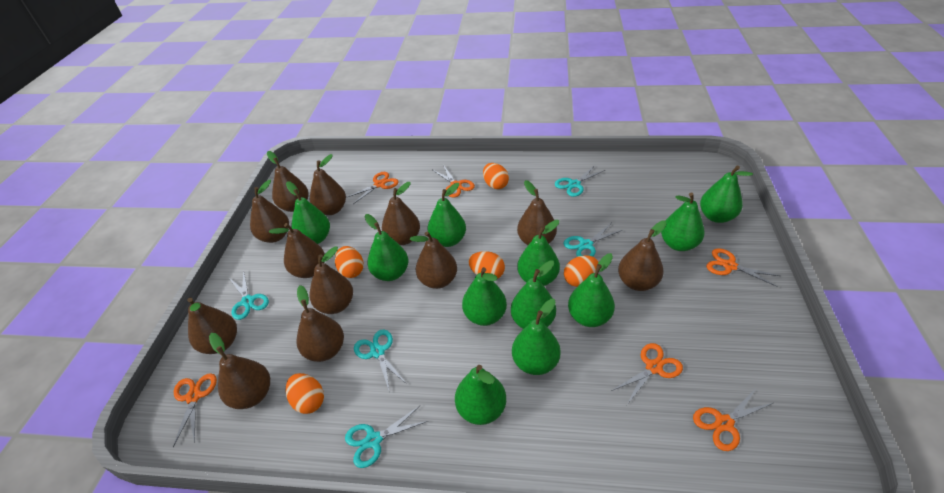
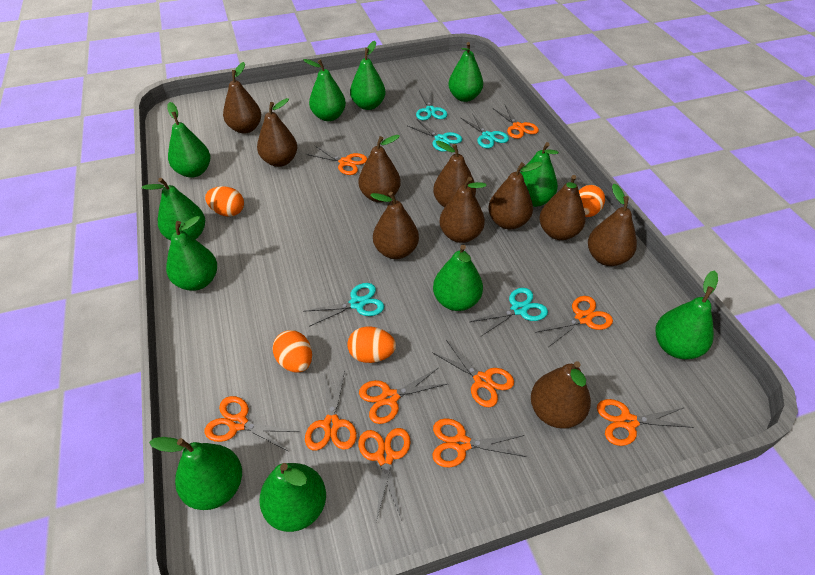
brown pear: [187,298,237,354] [209,333,270,409] [250,180,289,243] [267,151,309,212] [269,223,325,278] [297,285,344,362] [309,246,353,314] [310,154,346,215] [382,182,420,245] [410,231,457,289] [517,180,557,245] [618,221,666,291] = 12 -> [223,62,261,134] [257,98,298,167] [358,135,401,202] [370,192,419,259] [433,140,476,208] [439,177,486,243] [488,162,543,229] [531,361,591,429] [539,175,586,240] [588,184,637,266] = 10
orange egg: [286,373,324,414] [335,246,364,278] [469,251,505,278] [483,163,509,189] [564,255,598,287] = 5 -> [205,186,244,217] [273,330,312,373] [347,326,396,363] [579,185,605,217] = 4
orange scissors: [173,373,217,447] [347,172,399,204] [433,165,475,198] [611,343,683,405] [693,389,773,451] [706,248,780,287] = 6 -> [204,396,299,452] [305,371,357,450] [306,145,368,175] [358,428,411,522] [359,368,447,424] [432,340,514,407] [433,418,527,467] [493,105,539,139] [535,296,613,347] [597,399,694,446] = 10

